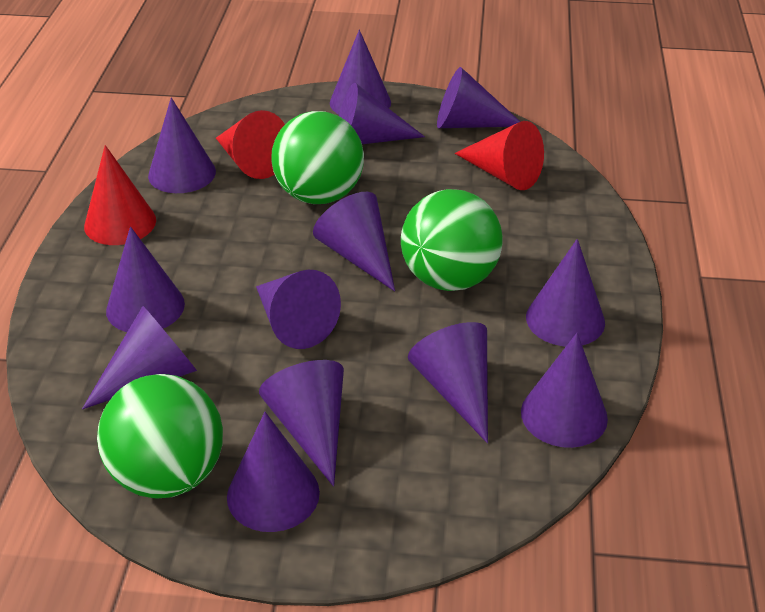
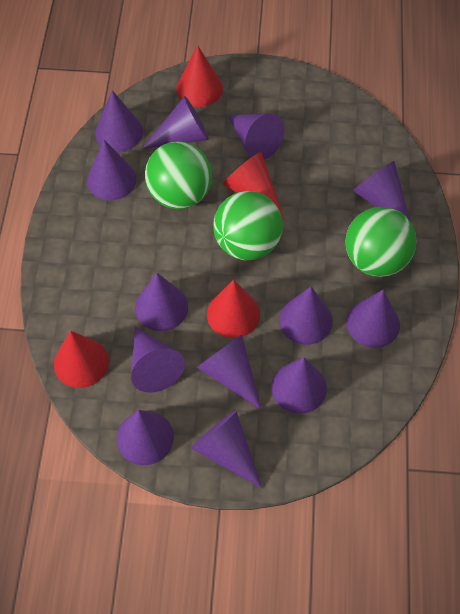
red cone: [84,145,156,245] [216,110,285,179] [454,121,544,190] = 3 -> [54,331,109,388] [176,45,223,107] [207,280,260,338] [223,152,284,219] = 4

